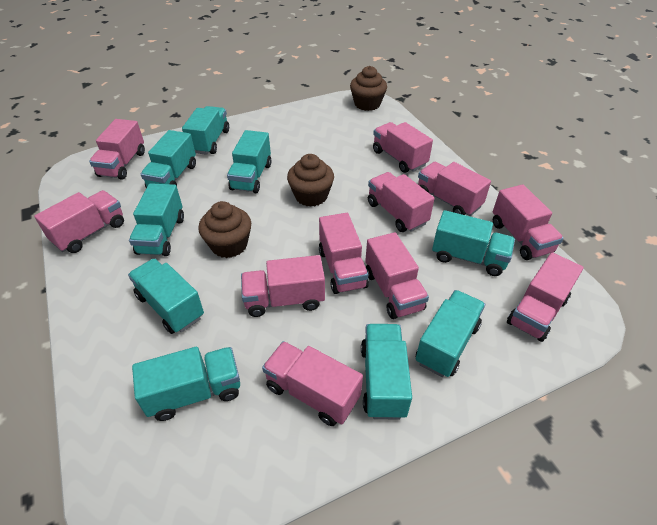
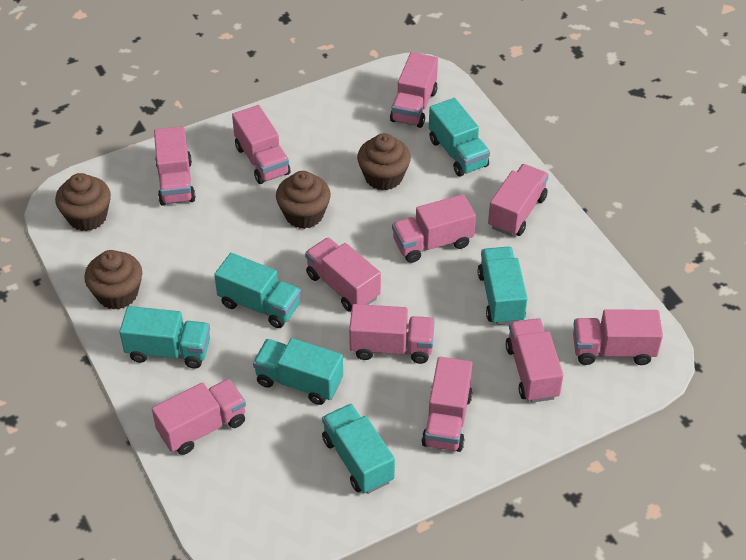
brown cupcake: [198,201,251,258] [287,154,334,207] [350,66,387,111] = 3 -> [55,173,111,231] [84,250,142,310] [276,171,331,229] [357,133,411,191] = 4
turquoise truck: [128,259,204,334] [129,183,184,256] [132,347,240,421] [141,130,196,188] [182,106,229,155] [227,130,272,193] [361,324,412,420] [416,290,485,377] [432,210,515,276] = 9 -> [119,306,210,368] [214,253,301,328] [253,338,343,405] [322,404,395,494] [429,98,490,177] [478,247,528,325] = 6

